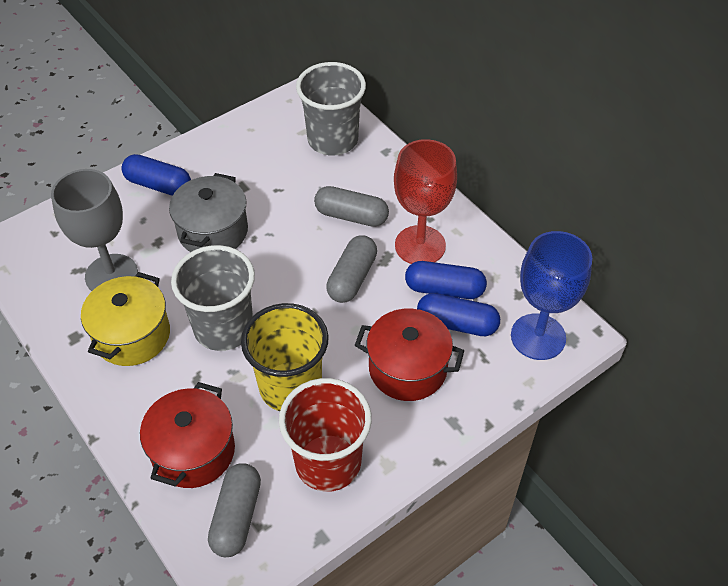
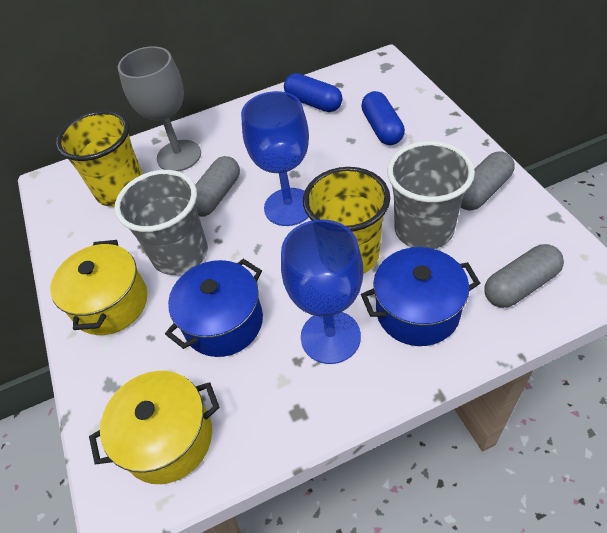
blue capsule: [122,154,191,196] [405,261,487,299] [417,293,500,336] = 3 -> [284,73,342,112] [361,91,405,145] = 2
blue goblet: [511,231,592,360] = 1 -> [241,91,309,226] [281,219,363,364] = 2
blue pot: none = 0 -> [165,259,263,357] [361,247,480,346] = 2
grey pot: [169,173,248,252] = 1 -> none = 0
red cup: [279,378,372,492] = 1 -> none = 0
red goblet: [394,139,457,264] = 1 -> none = 0
red pot: [140,382,235,488] [355,309,464,401] = 2 -> none = 0
yellow cup: [241,303,329,411] = 1 -> [56,110,143,207] [303,167,390,274] = 2
yellow pot: [81,272,170,366] = 1 -> [50,240,147,335] [89,371,220,484] = 2

